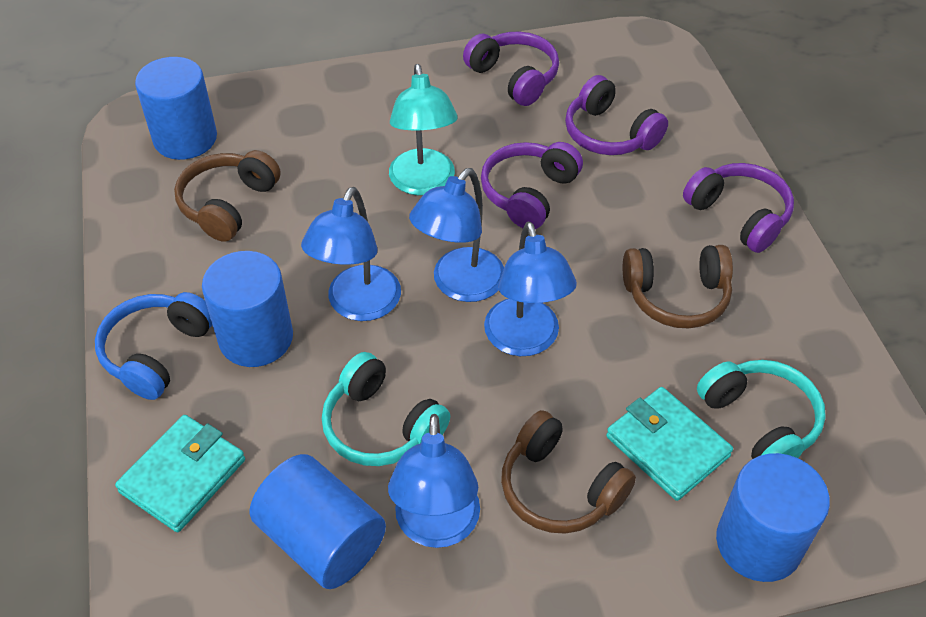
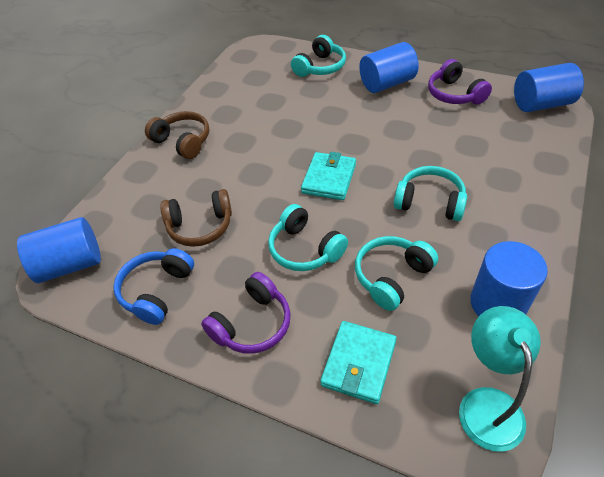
blue lamp: [301,187,401,321] [388,414,480,548] [409,168,504,302] [484,222,577,356] = 4 -> none = 0
brown headphones: [174,150,281,242] [501,410,636,534] [623,245,733,329] = 3 -> [145,111,209,159] [160,189,232,247] = 2
purple headphones: [463,32,559,106] [481,142,583,229] [565,75,668,155] [683,163,794,253] = 4 -> [201,272,291,354] [428,59,492,105] = 2
turquoise headphones: [322,352,450,466] [697,360,826,459] = 2 -> [268,204,348,271] [291,35,346,77] [355,236,438,311] [394,166,467,221] = 4

